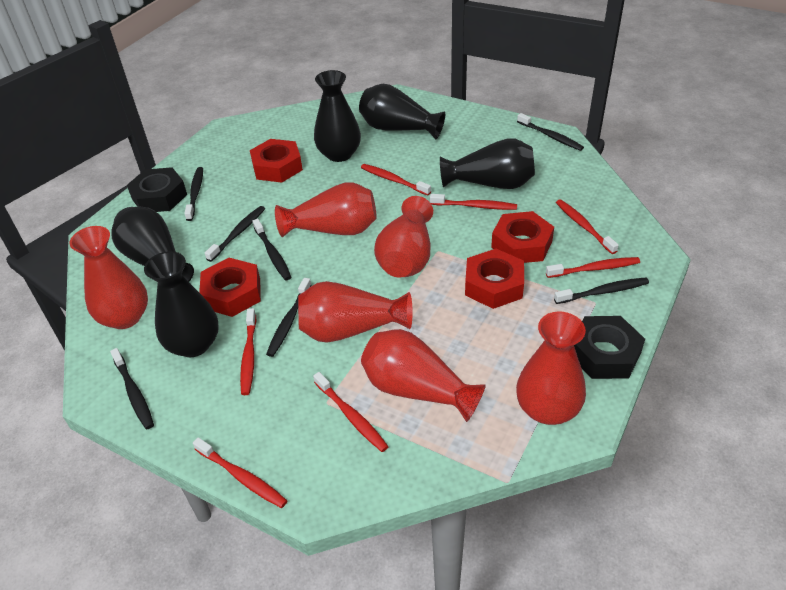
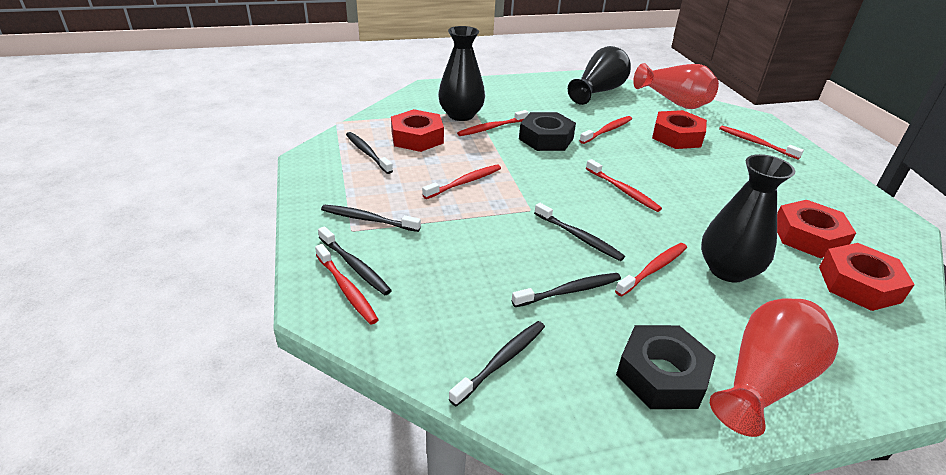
black toothbrush: [110,348,154,429] [184,167,203,221] [205,206,265,262] [252,219,291,280] [266,278,311,357] [517,113,584,151] [554,277,649,304] = 7 -> [318,226,392,295] [321,205,421,232] [346,132,393,174] [449,321,545,406] [512,273,621,307] [534,203,625,261] = 6
black vase: [111,206,194,282] [144,251,219,357] [314,70,361,162] [359,84,445,139] [440,138,535,189] = 5 -> [438,26,485,121] [568,46,631,105] [701,154,795,283] = 3
red vase: [70,226,148,329] [275,182,377,237] [298,281,413,343] [361,329,486,422] [374,196,433,277] [516,312,586,425] = 6 -> [633,63,719,109] [710,298,839,437] = 2

